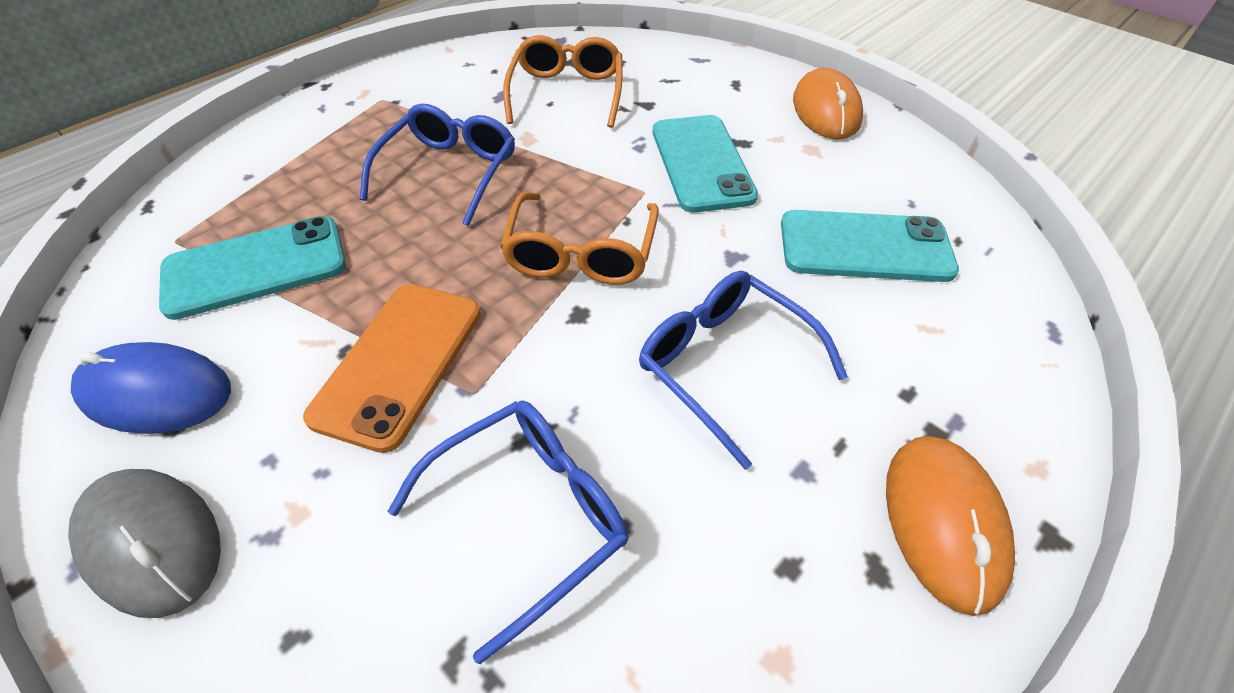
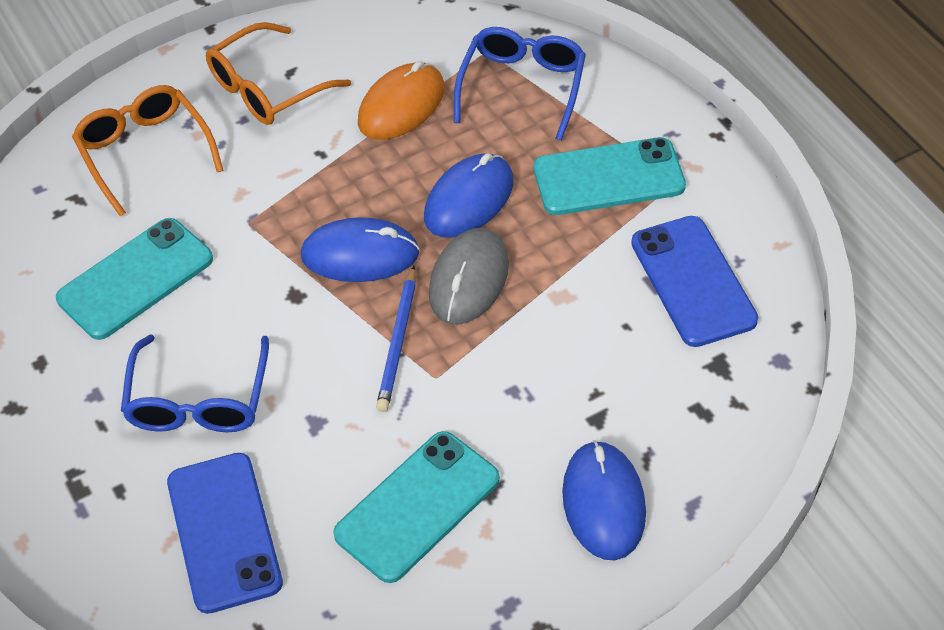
blue glasses: [360,104,515,226] [387,400,628,664] [639,271,848,470] = 3 -> [121,334,269,432] [454,27,586,141] = 2
blue mouse: [71,342,231,434] = 1 -> [301,217,420,282] [424,153,514,238] [562,440,646,560] = 3
blue pencil: none = 0 -> [376,266,416,412] = 1
blue phone: none = 0 -> [167,453,283,614] [631,216,758,347] = 2
orange mouse: [793,68,863,139] [886,436,1015,616] = 2 -> [358,61,445,140] = 1
orange phone: [303,284,481,453] = 1 -> none = 0

